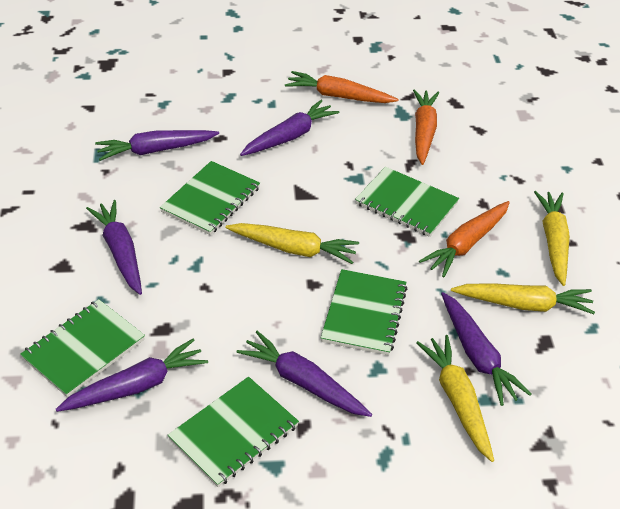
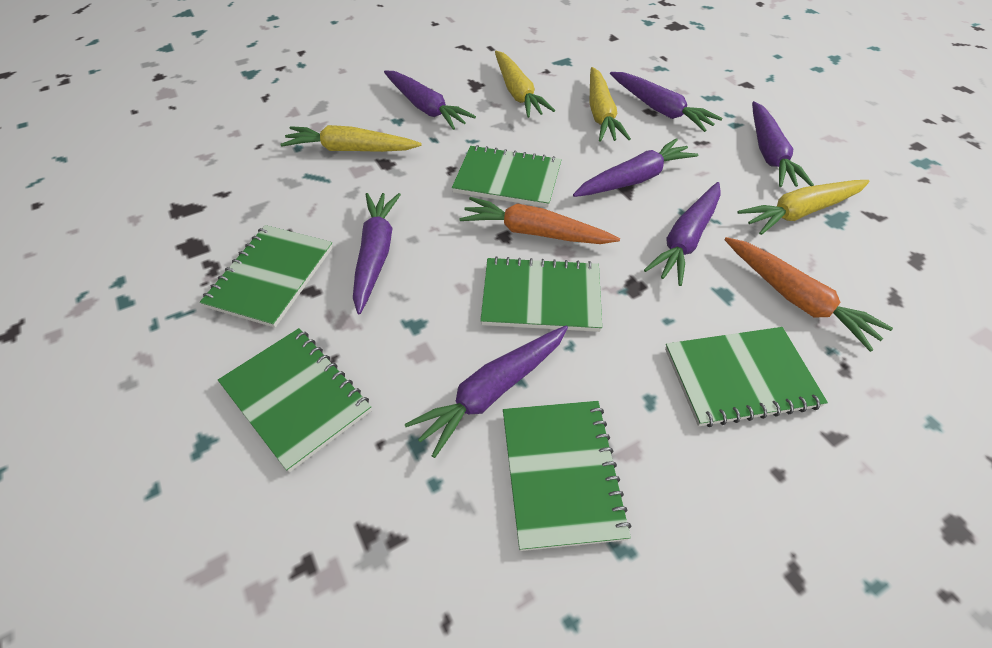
green notebook: [20,299,145,397] [160,161,260,235] [168,377,299,487] [321,269,407,355] [355,167,459,237] = 5 -> [200,225,333,328] [218,328,372,472] [452,145,562,208] [480,256,602,332] [503,401,631,551] [665,327,828,427] = 6
orange carrot: [285,71,399,103] [413,89,439,165] [419,201,510,277] = 3 -> [459,197,620,244] [724,237,893,352] = 2
purple carrot: [56,338,208,412] [86,200,142,295] [95,130,219,161] [236,331,372,417] [240,100,339,156] [441,292,531,406] = 6 -> [353,193,401,314] [384,70,476,130] [405,326,568,458] [573,138,699,197] [610,72,723,132] [644,182,721,286] [752,101,814,187] = 7

